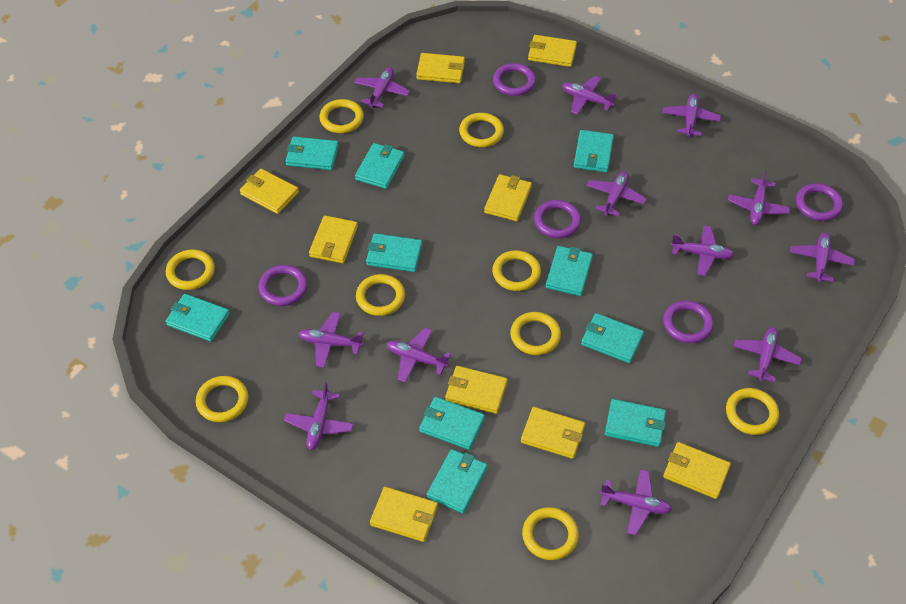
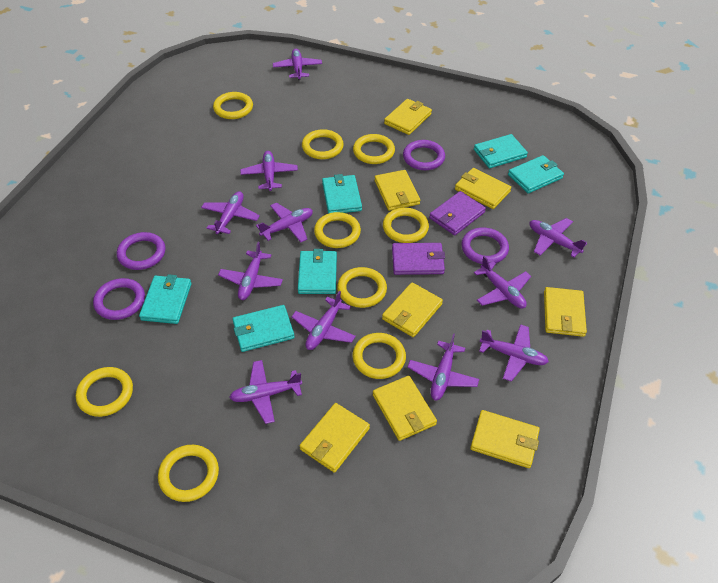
purple plane: [284,382,354,450] [298,312,364,368] [354,67,410,108] [387,328,451,382] [562,76,617,115] [586,171,647,216] [600,469,672,535] [662,94,721,137] [671,226,734,276] [728,170,790,225] [733,327,802,382] [790,232,855,282] = 12 -> [201,191,260,234] [218,242,283,300] [229,360,302,424] [240,151,298,191] [256,203,313,242] [273,49,322,80] [292,291,356,350] [408,333,479,400] [474,256,531,309] [479,324,549,382] [530,218,587,257] = 11
purple ring: [258,265,308,306] [493,63,536,96] [534,200,581,238] [663,300,714,343] [796,183,843,221] = 5 -> [93,278,145,320] [117,232,165,270] [403,140,445,170] [461,228,509,264] = 4
purple wallet: none = 0 -> [392,243,445,275] [429,191,486,235] = 2
turquoise wallet: [166,294,230,342] [286,137,339,170] [355,143,405,189] [366,233,422,272] [419,397,485,450] [427,449,488,513] [546,246,593,296] [574,130,614,173] [581,313,644,363] [605,399,666,447] = 10 -> [139,274,191,324] [232,305,295,352] [298,249,337,294] [322,174,362,214] [474,134,528,168] [508,155,564,193] = 6
yellow wallet: [240,169,299,214] [309,215,358,263] [370,487,438,542] [416,53,465,83] [445,366,508,414] [484,174,532,221] [521,407,585,459] [528,35,577,67] [663,442,731,499] = 9 -> [300,403,370,473] [373,376,437,441] [374,170,420,211] [382,282,443,337] [384,99,432,135] [455,168,511,209] [470,410,540,468] [544,287,587,337] = 8

